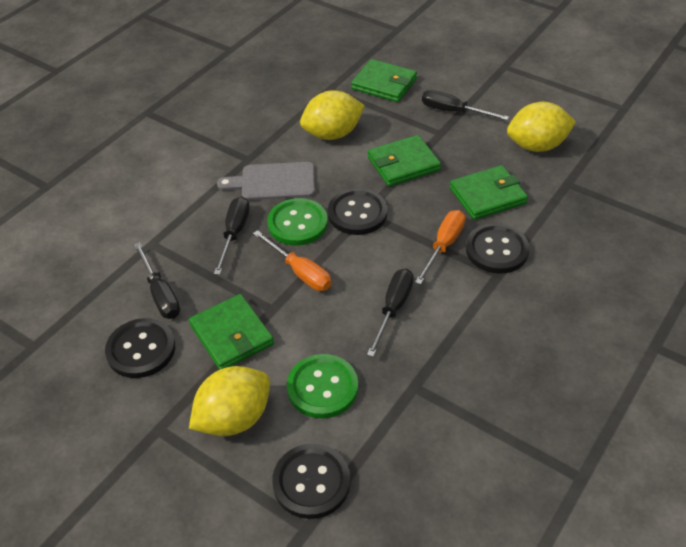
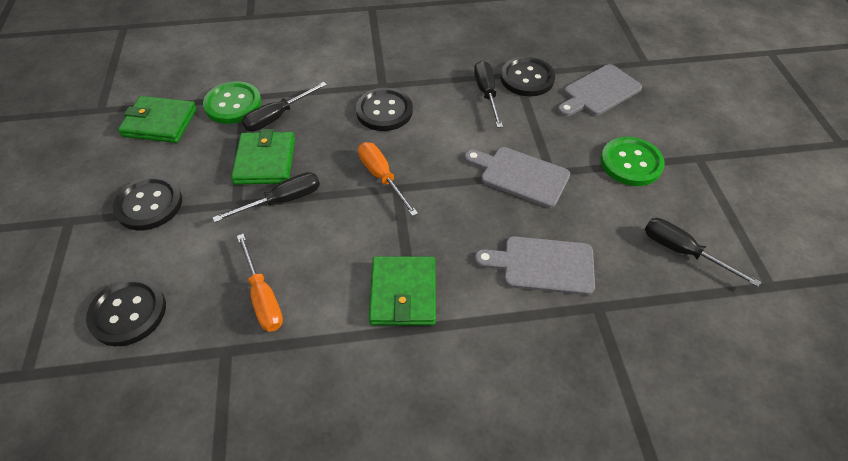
green wallet: [189,294,274,370] [351,59,417,102] [368,135,441,186] [450,165,528,220] = 4 -> [118,96,197,143] [231,129,295,185] [369,256,436,325] = 3
grey cutting board: [217,162,315,201] = 1 -> [464,147,570,208] [475,236,595,295] [558,64,642,116] = 3
yellow lemon: [189,366,270,436] [300,90,365,140] [507,102,576,152] = 3 -> none = 0

